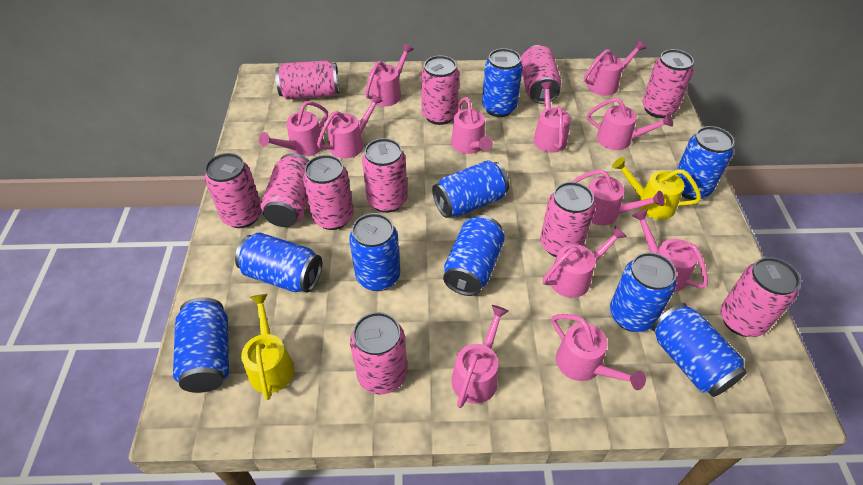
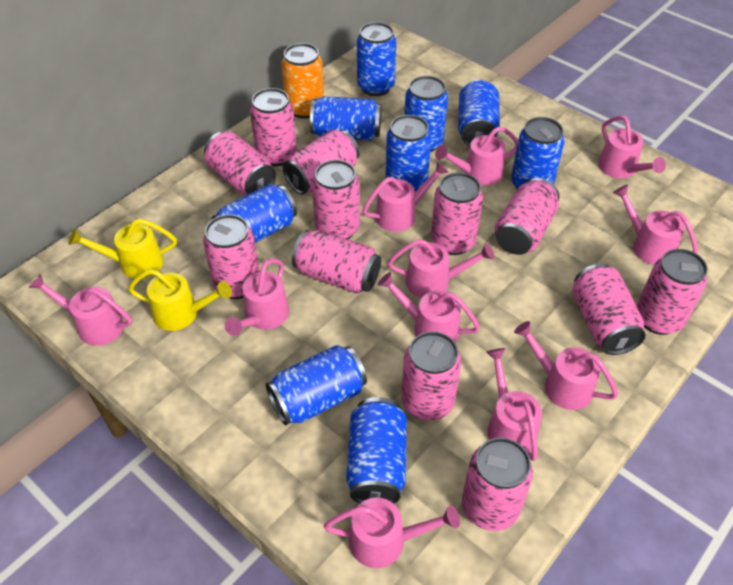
orange can: none = 0 -> [281,43,324,119] = 1
pink can: [205,153,262,228] [261,153,309,227] [275,60,339,100] [303,155,353,230] [350,312,407,394] [362,138,407,213] [421,55,459,125] [520,45,561,104] [540,182,595,257] [642,49,694,118] [720,257,800,337] = 11 -> [203,214,260,299] [204,131,276,195] [250,88,297,166] [283,129,359,195] [292,230,381,294] [312,160,360,239] [401,331,461,421] [431,172,483,255] [462,437,533,531] [495,178,560,255] [572,264,646,355] [637,249,708,335] = 12
pink watering can: [259,101,328,156] [317,94,383,159] [365,44,414,107] [451,97,493,154] [451,305,509,408] [533,82,571,153] [542,226,627,298] [552,314,646,390] [572,170,665,225] [584,40,646,96] [587,98,673,150] [632,209,708,292] = 12 -> [29,274,132,346] [225,258,289,336] [324,497,460,568] [362,161,448,232] [378,272,480,343] [388,239,494,298] [435,126,518,185] [486,348,542,461] [514,321,618,410] [598,115,666,178] [613,185,698,265] = 11

